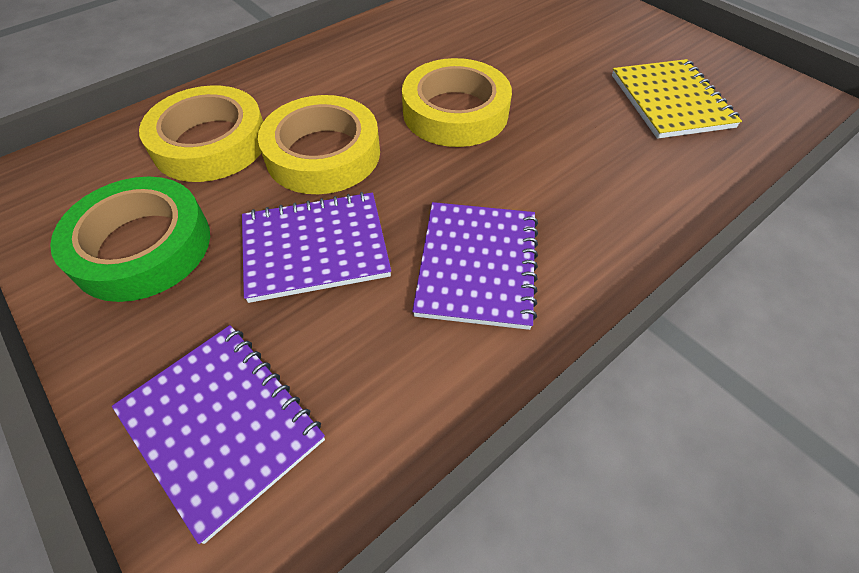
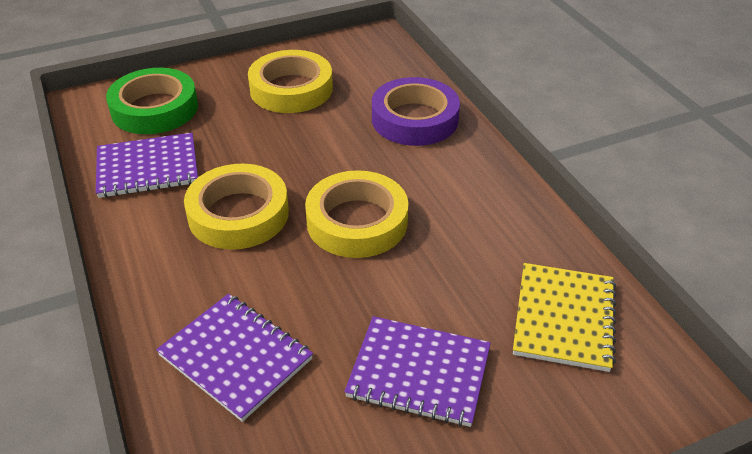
purple tape: none = 0 -> [372,77,460,146] = 1

